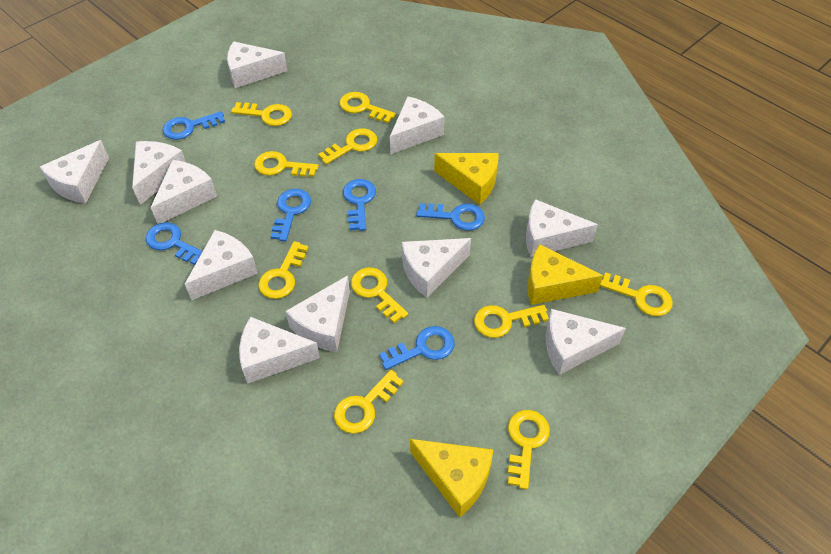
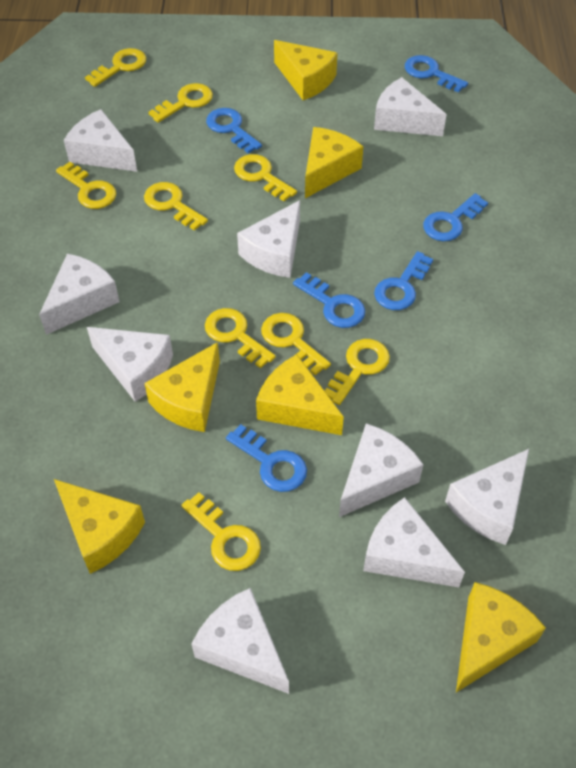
white cheese: [40,140,109,203] [132,141,186,205] [150,160,217,224] [185,230,258,301] [227,41,287,88] [239,317,320,384] [285,275,350,352] [390,96,445,154] [402,238,471,298] [526,199,598,257] [546,309,626,375] = 11 -> [39,254,120,335] [64,109,137,172] [87,327,173,402] [191,588,289,694] [237,200,300,278] [339,423,424,517] [363,497,465,587] [374,77,447,136] [445,449,529,545] = 9
yellow cheese: [410,439,493,518] [434,153,498,205] [527,244,603,305] = 3 -> [54,479,145,574] [144,342,220,432] [256,354,344,435] [274,40,337,100] [305,127,363,198] [456,582,546,692] = 6
yellow key: [231,102,292,126] [254,151,319,177] [258,241,309,299] [318,128,377,165] [334,370,404,434] [340,92,396,123] [351,267,408,323] [474,305,549,338] [508,410,550,490] [600,272,673,316] = 10 -> [56,162,116,209] [85,48,146,87] [144,182,208,231] [148,83,213,123] [181,492,261,571] [205,308,276,369] [234,154,297,201] [261,313,331,375] [325,339,390,405] = 9

